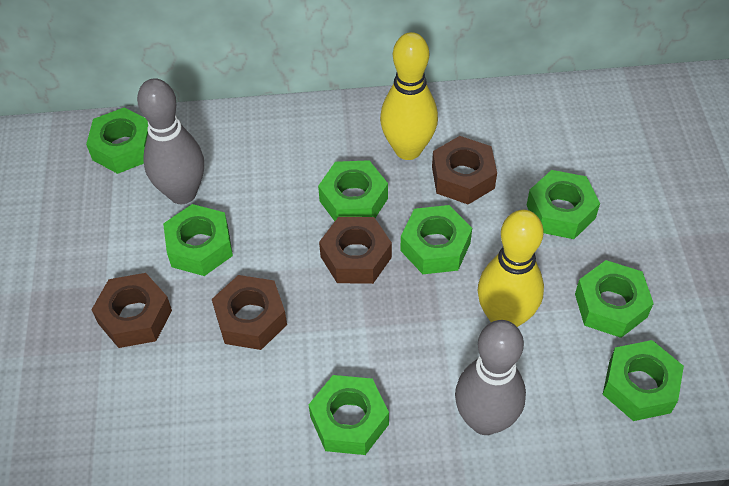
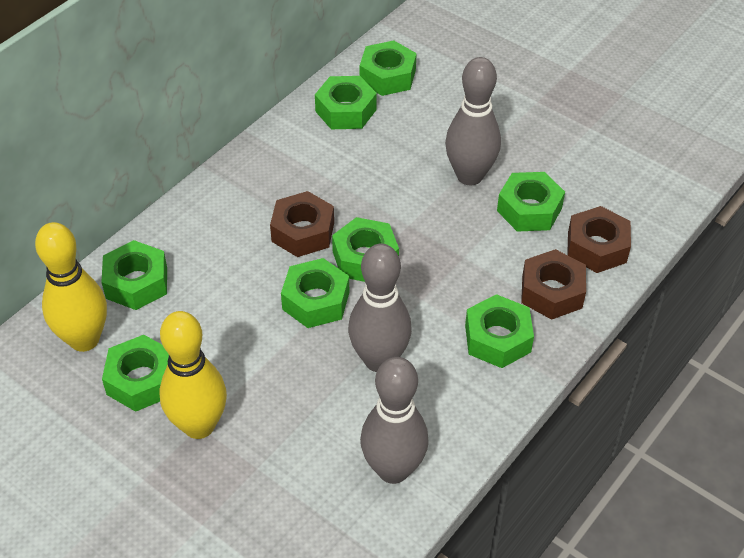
brown nut: [91,273,172,348] [212,275,287,350] [319,217,392,284] [432,136,497,204] = 4 -> [270,191,334,257] [521,249,586,320] [567,206,631,273] = 3
grey bowling pin: [137,78,204,204] [455,320,526,435] = 2 -> [348,244,412,372] [360,357,429,484] [445,57,501,185] = 3

